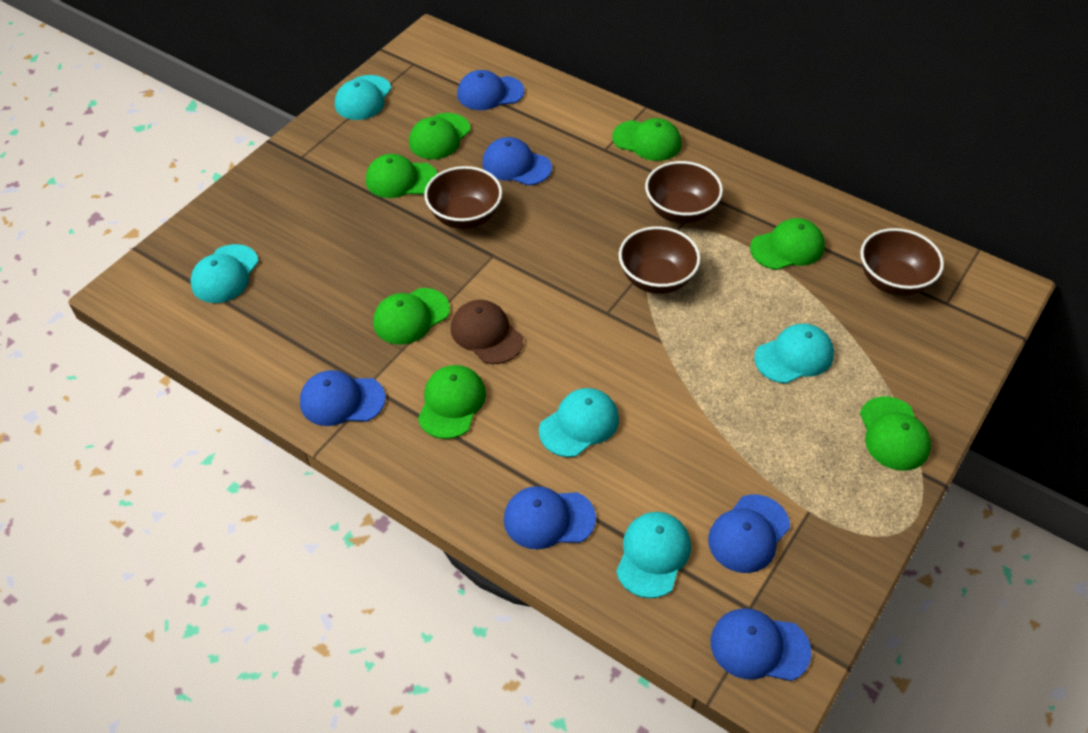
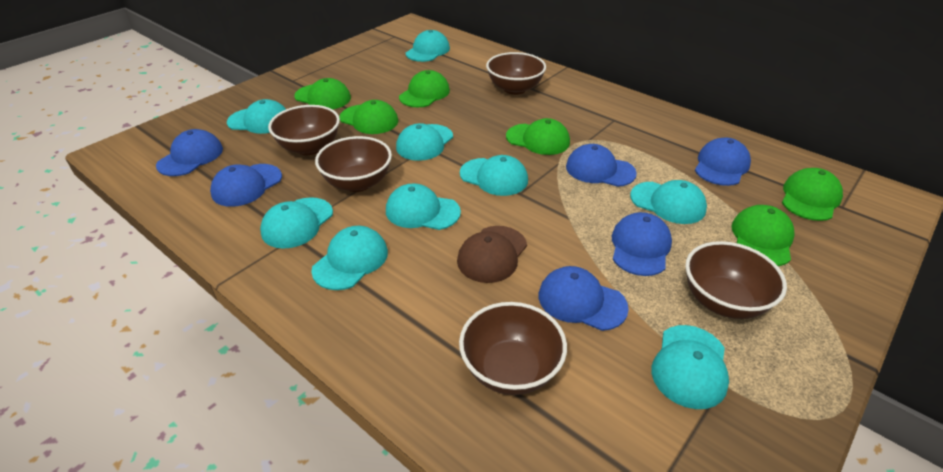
brown bowl: [424,166,502,229] [619,226,701,294] [645,161,723,223] [860,228,944,296] = 4 -> [268,105,340,155] [315,136,392,192] [459,302,567,395] [486,52,546,95] [685,241,787,319] = 5
green cap: [366,154,438,198] [373,288,450,344] [409,113,470,159] [418,365,486,439] [612,118,682,161] [750,218,825,270] [860,396,931,471] = 7 -> [294,78,351,109] [340,100,398,134] [399,70,450,107] [506,118,570,155] [732,205,795,266] [782,168,843,221] = 6
turquoise cap: [190,244,259,303] [335,75,391,120] [539,388,619,457] [616,512,691,598] [754,324,834,384] = 5 -> [227,99,286,134] [260,197,333,249] [311,226,388,290] [386,183,461,230] [396,123,453,161] [406,30,450,62] [460,155,528,196] [630,180,707,224] [652,325,729,409] = 9

